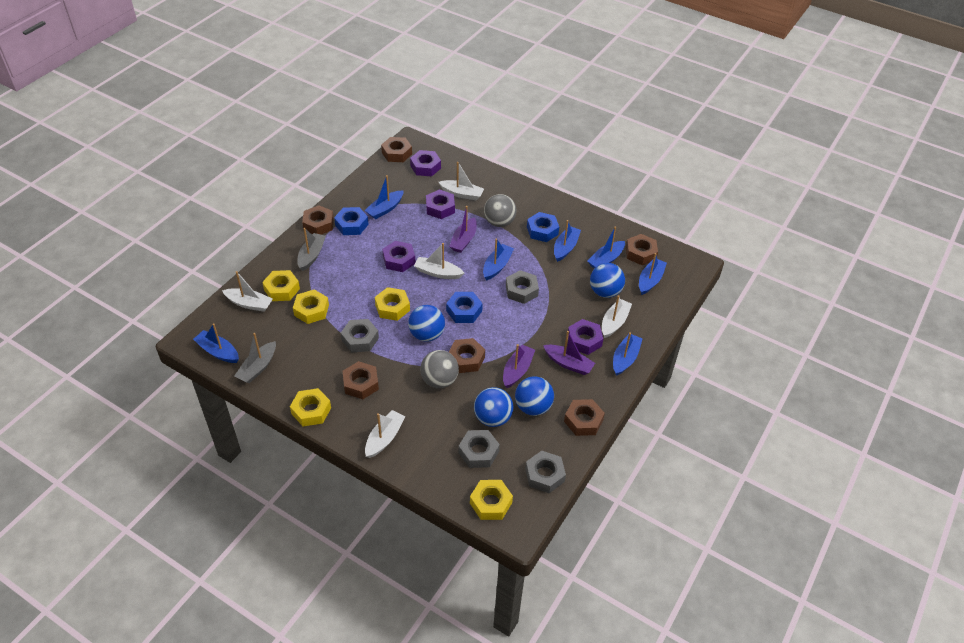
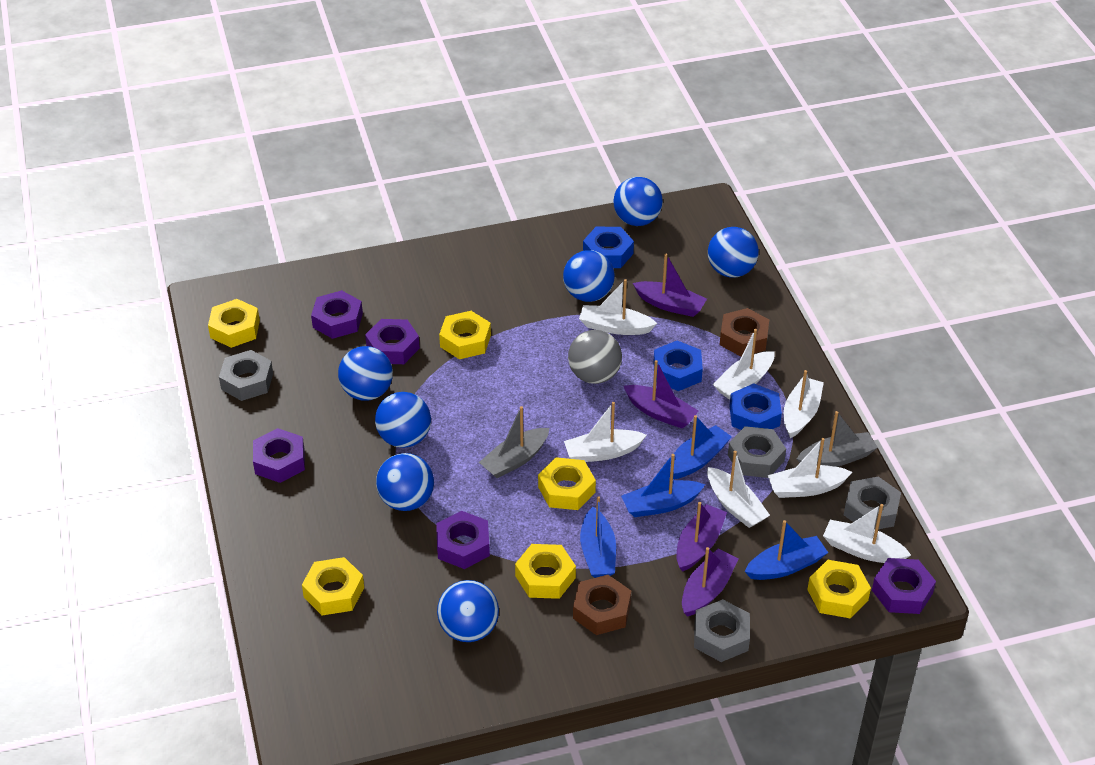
blue ball: [408,305,445,342] [474,387,514,427] [515,376,554,416] [590,263,625,298] = 4 -> [338,346,393,401] [375,392,431,448] [376,453,434,511] [437,580,499,642] [563,250,615,302] [613,177,663,226] [708,227,759,278] = 7
blue boat: [193,323,239,363] [365,175,404,219] [483,238,514,280] [554,220,581,262] [587,226,625,269] [613,332,643,376] [639,253,667,295] = 7 -> [580,496,616,578] [621,454,705,517] [669,415,732,479] [744,520,828,580] = 4
brown nut: [302,205,334,235] [343,361,379,399] [381,137,412,162] [449,338,485,373] [564,399,605,436] [626,234,658,265] = 6 -> [573,575,631,635] [720,308,769,357] = 2
grey ball: [420,350,459,388] [484,194,516,227] = 2 -> [568,330,622,384] = 1
purple boat: [449,206,477,253] [503,344,535,388] [543,331,595,375] = 3 -> [624,360,699,429] [633,254,707,317] [676,502,727,572] [682,547,739,617] = 4
purple nut: [382,241,415,272] [410,150,441,177] [426,189,455,219] [568,319,603,355] = 4 -> [253,428,305,483] [311,290,363,339] [365,319,420,364] [436,511,490,569] [872,558,936,614] = 5
white boat: [222,271,273,312] [365,410,405,458] [414,243,464,279] [439,162,484,200] [602,295,632,338] = 5 -> [564,402,647,462] [579,279,657,335] [707,451,770,528] [713,329,774,400] [768,438,852,498] [784,370,824,438] [823,504,911,563] = 7
yellow nut: [262,270,300,301] [290,388,331,426] [293,289,329,324] [375,287,410,321] [470,480,513,520] = 5 -> [208,299,260,348] [302,557,364,616] [439,311,491,359] [515,544,576,599] [538,457,596,510] [807,560,871,618] = 6

